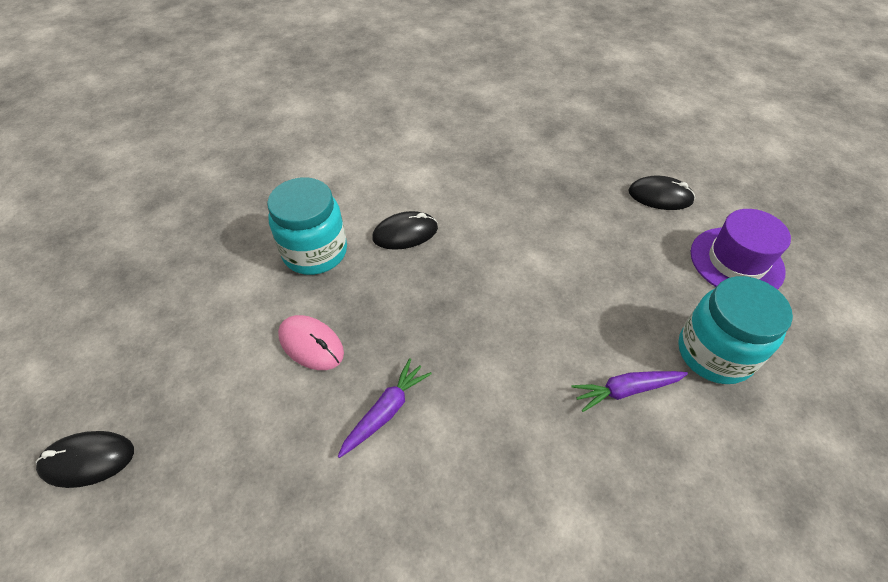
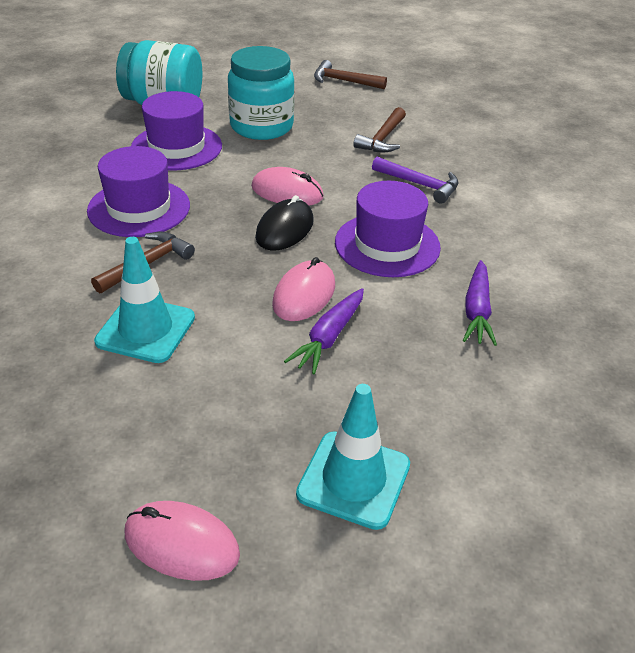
black mouse: [36,431,134,488] [372,211,438,250] [629,176,695,210] = 3 -> [255,195,314,251] = 1
brown hammer: none = 0 -> [91,232,195,293] [314,60,387,89] [353,107,406,152] = 3
pink mouse: [278,315,344,370] = 1 -> [124,501,240,581] [251,167,324,205] [272,257,335,321] = 3
purple hammer: none = 0 -> [372,157,458,204] = 1
purple hat: [691,209,791,290] = 1 -> [87,146,190,237] [131,91,222,170] [335,181,441,277] = 3
turquoise traffic cone: none = 0 -> [94,237,195,363] [296,384,410,530] = 2

